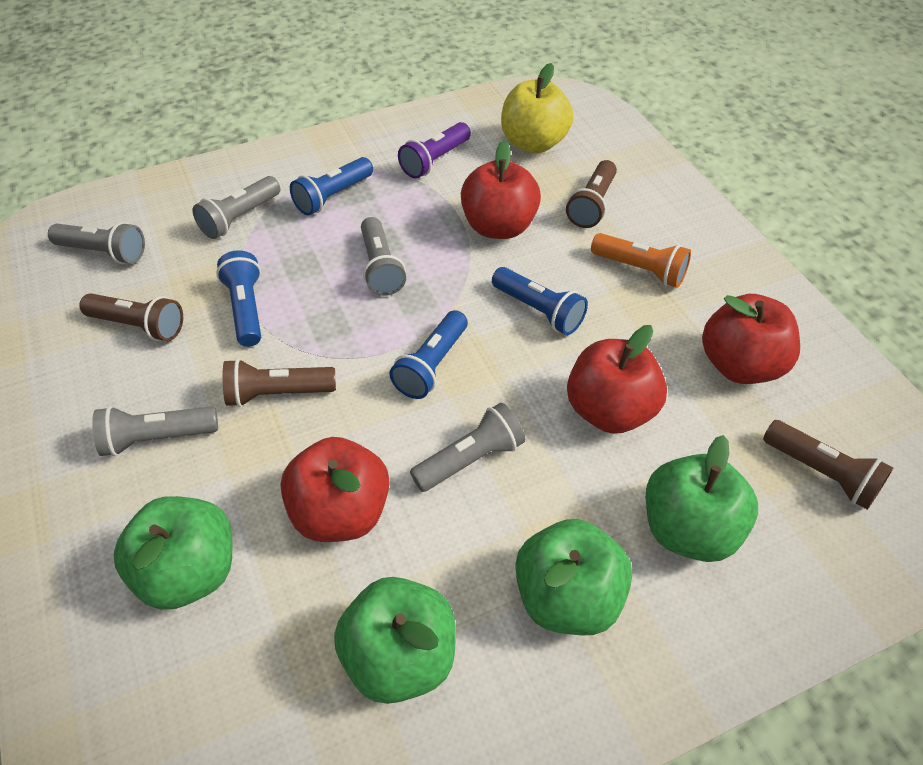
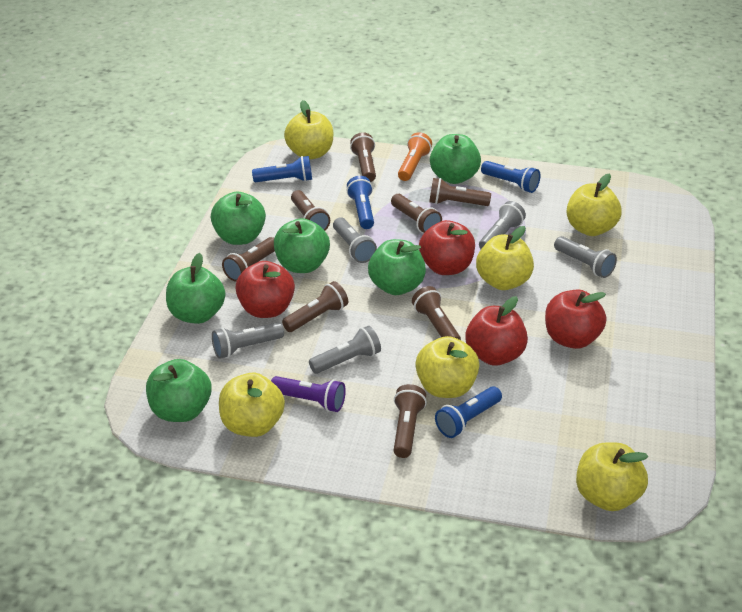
brown flashlight: [79,293,183,341] [222,359,336,407] [566,160,617,228] [763,420,894,510] = 4 -> [222,237,275,281] [282,281,348,332] [291,190,330,231] [350,132,376,182] [391,194,442,233] [393,384,427,458] [412,286,461,340] [429,178,491,206] = 8
green apple: [114,496,232,610] [334,577,456,704] [515,519,632,635] [646,435,758,562] = 4 -> [146,359,211,422] [166,253,225,324] [211,192,266,245] [274,218,330,273] [368,239,426,295] [430,134,481,184] = 6
yellow apple: [501,63,573,153] = 1 -> [219,373,285,437] [284,100,333,159] [415,336,479,398] [476,226,534,290] [567,174,622,236] [576,442,648,511] = 6

